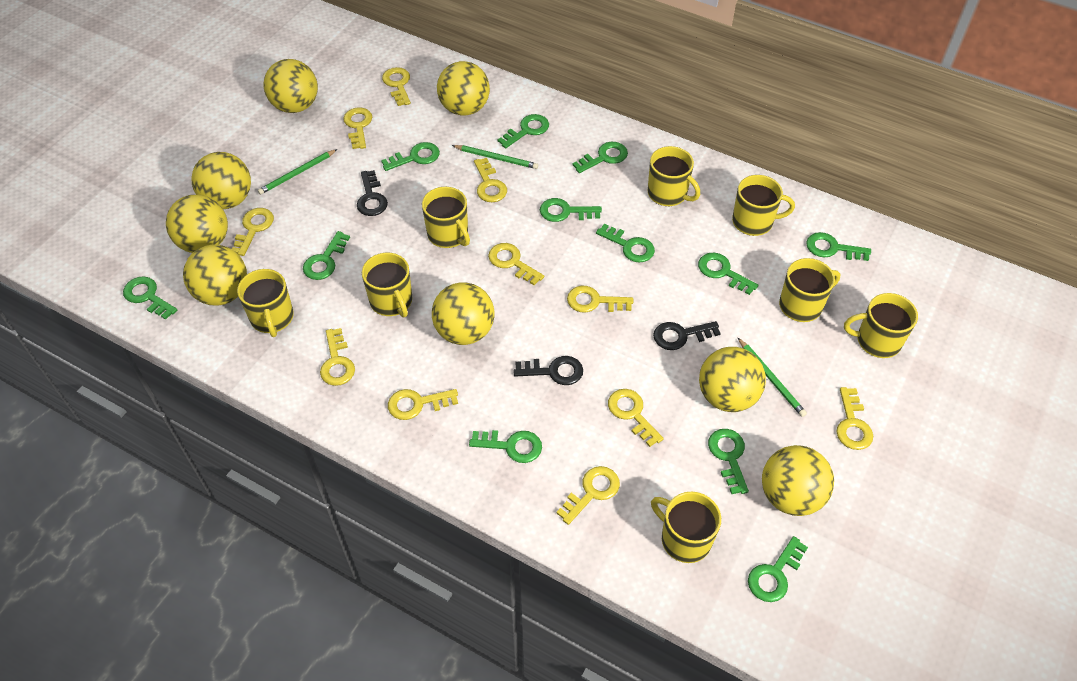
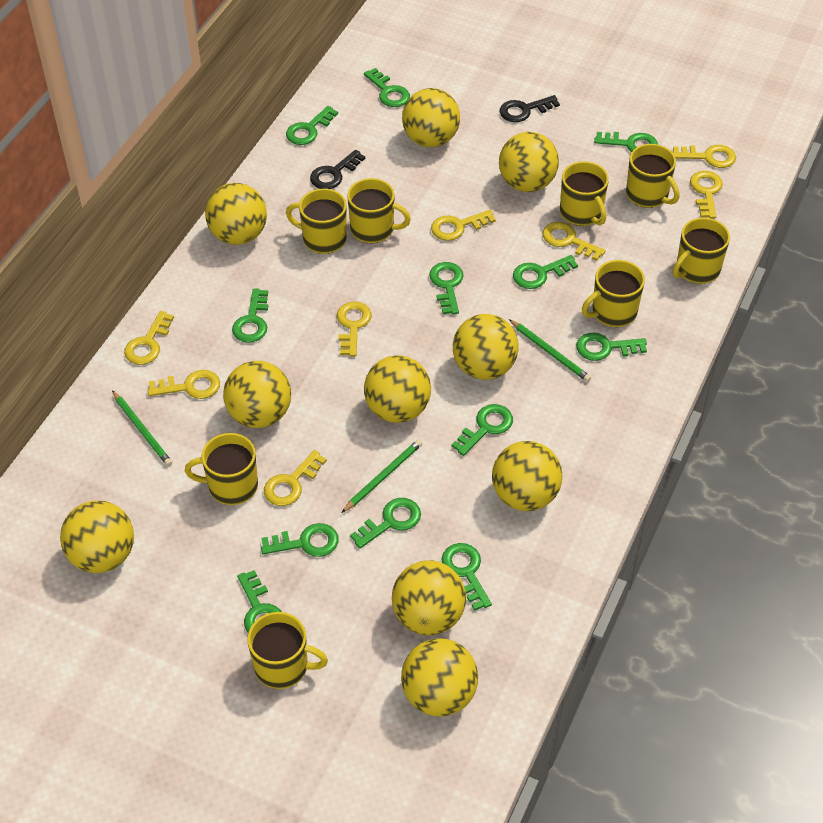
black key: [357,170,388,216] [514,356,583,385] [653,321,721,350] = 3 -> [310,150,365,189] [500,95,560,122] = 2
yellow ball: [166,195,228,253] [183,244,247,306] [191,152,251,209] [264,59,318,113] [432,282,494,345] [437,61,490,115] [699,347,766,412] [762,445,834,516] = 8 -> [60,501,134,573] [205,183,267,245] [223,361,291,428] [364,355,431,423] [392,560,466,635] [401,638,478,717] [402,88,460,147] [453,314,519,380] [492,441,562,511] [499,132,559,192] = 10
yellow key: [232,208,274,256] [320,328,355,386] [343,107,372,149] [382,67,411,106] [388,389,458,420] [474,158,507,202] [488,243,544,285] [556,466,620,525] [567,286,633,312] [608,389,664,447] [836,387,873,450] = 11 -> [124,311,174,365] [148,370,220,399] [264,450,327,506] [337,301,371,356] [431,210,496,241] [543,222,605,261] [672,145,736,168] [690,171,723,219] = 8

